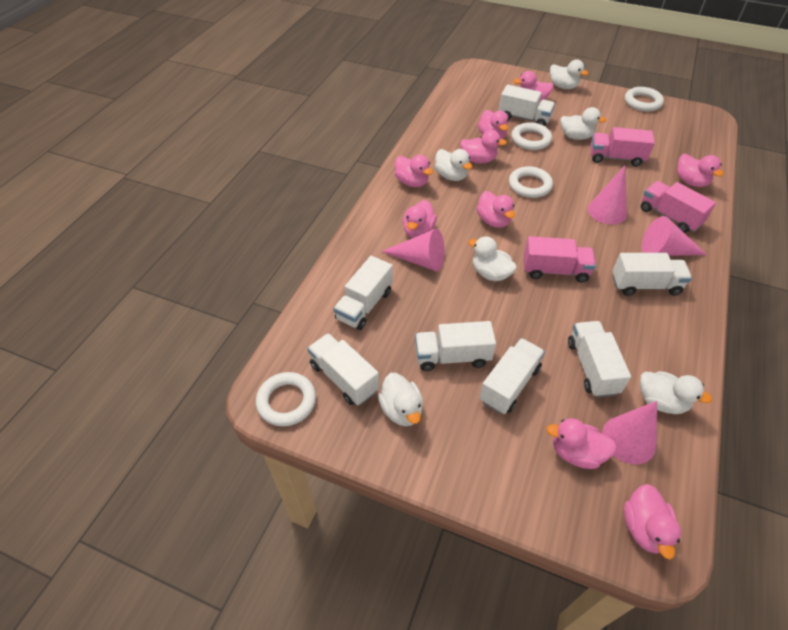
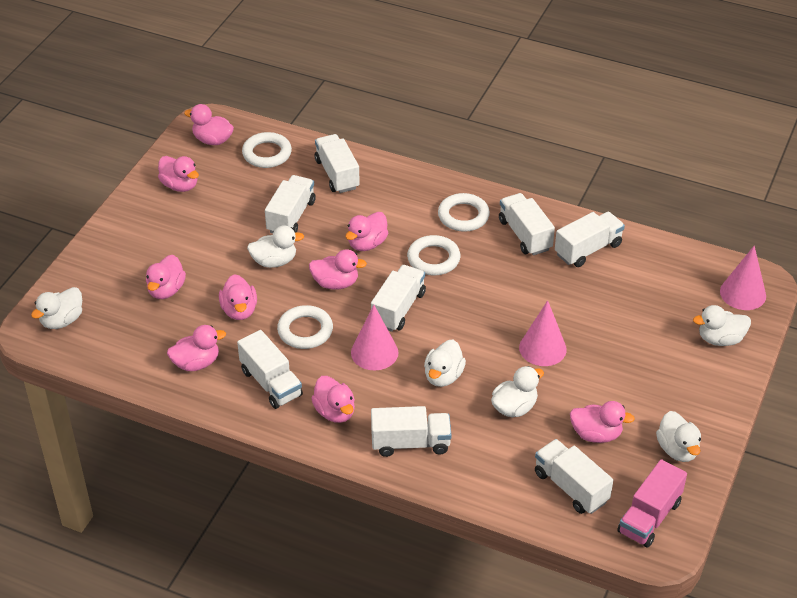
pink cone: [381,229,444,271] [588,166,627,225] [602,401,657,464] [642,216,707,256] = 4 -> [351,305,399,370] [519,300,567,366] [720,246,766,310] = 3
pink truck: [524,236,596,282] [590,127,655,167] [641,181,716,233] = 3 -> [617,459,687,548] = 1
white truck: [307,333,379,405] [333,256,393,330] [415,321,496,371] [479,338,545,414] [499,85,555,126] [568,321,631,397] [612,253,692,296] = 7 -> [237,330,303,409] [265,175,316,233] [315,134,360,193] [371,265,426,332] [371,406,451,457] [499,193,555,255] [535,439,613,514] [555,212,625,267] = 8

